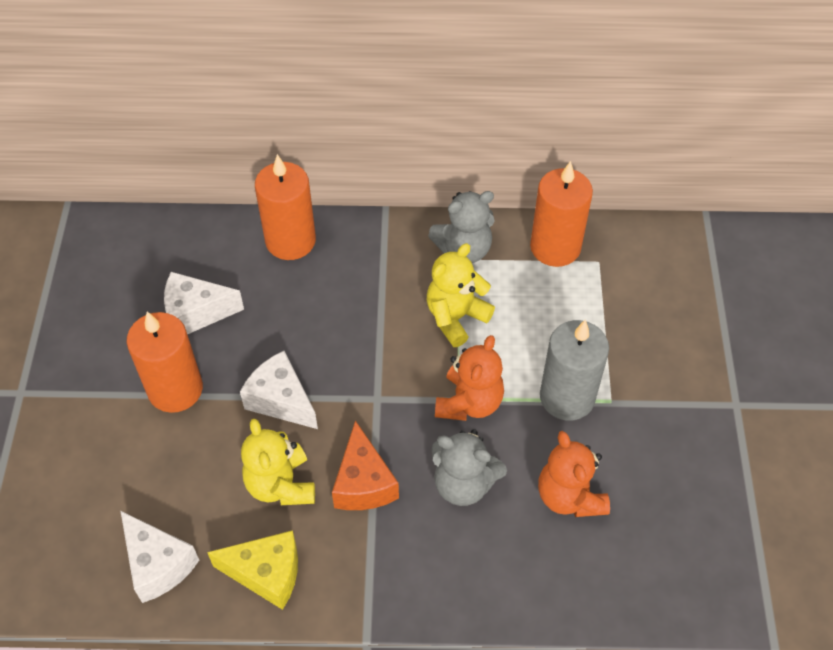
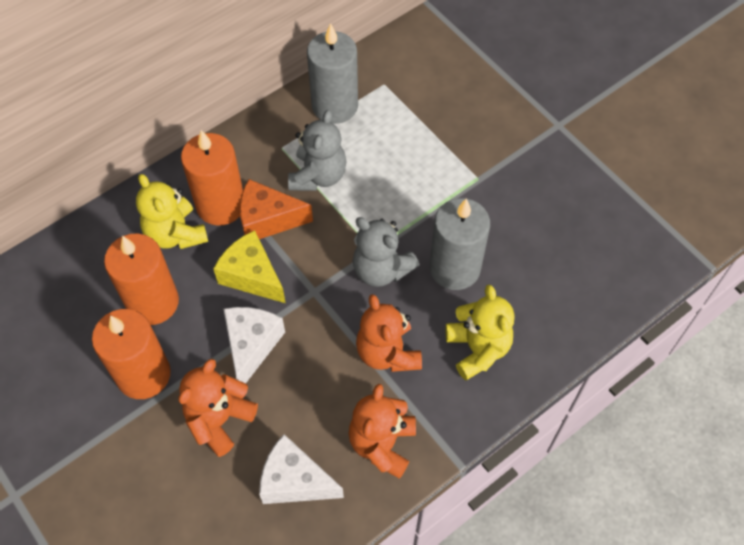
grey candle: [540,320,609,421] = 1 -> [307,23,358,124] [430,198,490,290] = 2
orange teddy bear: [435,335,504,421] [538,431,610,517] = 2 -> [179,359,258,457] [349,384,416,479] [356,294,422,372] = 3
white cheese: [121,511,199,603] [164,272,244,334] [240,351,318,429] = 3 -> [224,307,285,383] [259,434,344,504] = 2

